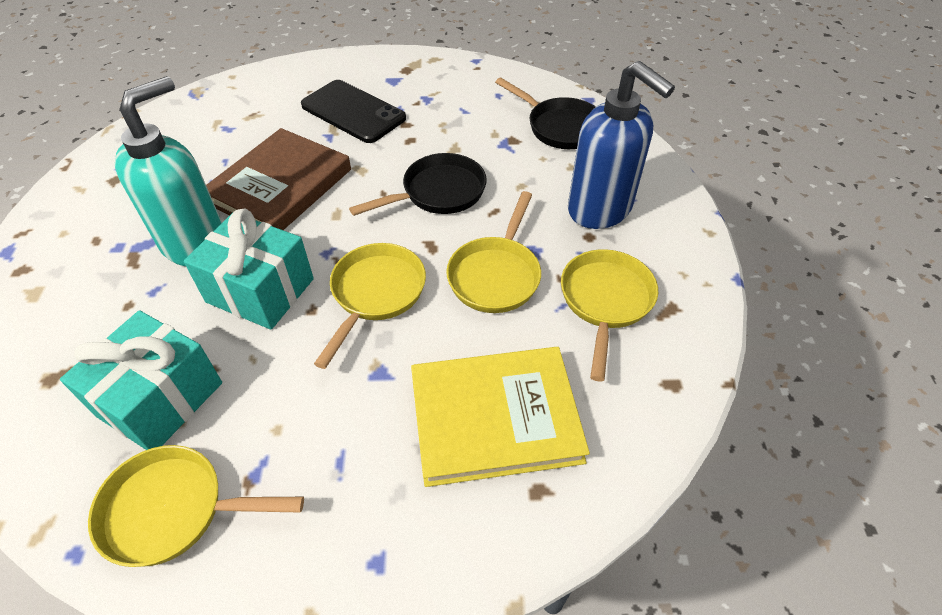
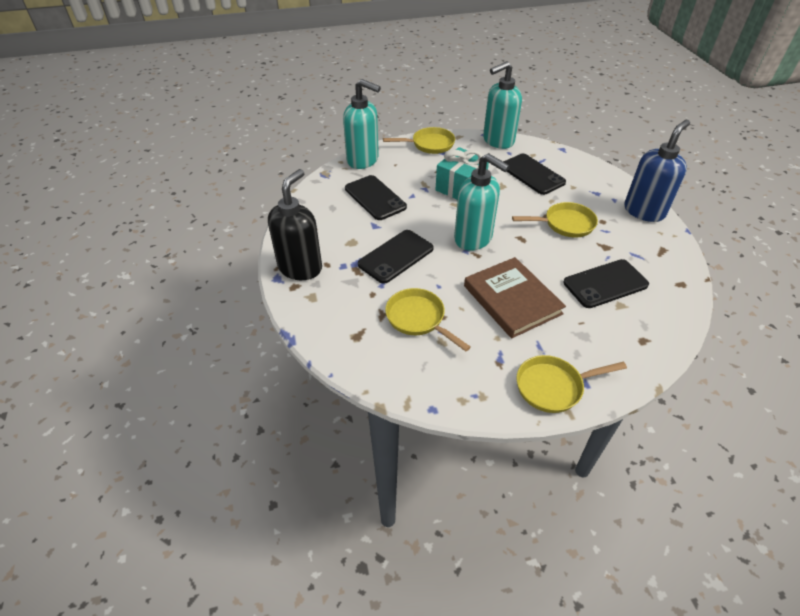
black pan: [349,153,487,216] [495,78,596,149] = 2 -> none = 0
black phone: [301,80,406,143] = 1 -> [345,175,407,220] [358,230,434,284] [503,154,566,195] [563,259,649,308] = 4
black soap dispenser: none = 0 -> [268,169,322,280] = 1
turquoise gift: [60,310,222,450] [184,208,314,330] = 2 -> [435,147,489,200] = 1
turquoise soap dispenser: [114,76,222,266] = 1 -> [343,79,381,169] [454,153,510,251] [483,61,522,149] = 3
yellow book: [411,347,590,487] = 1 -> none = 0

